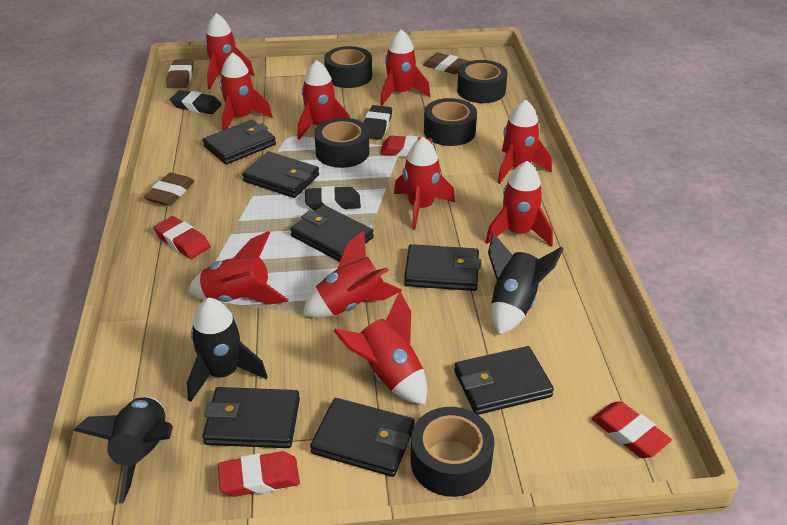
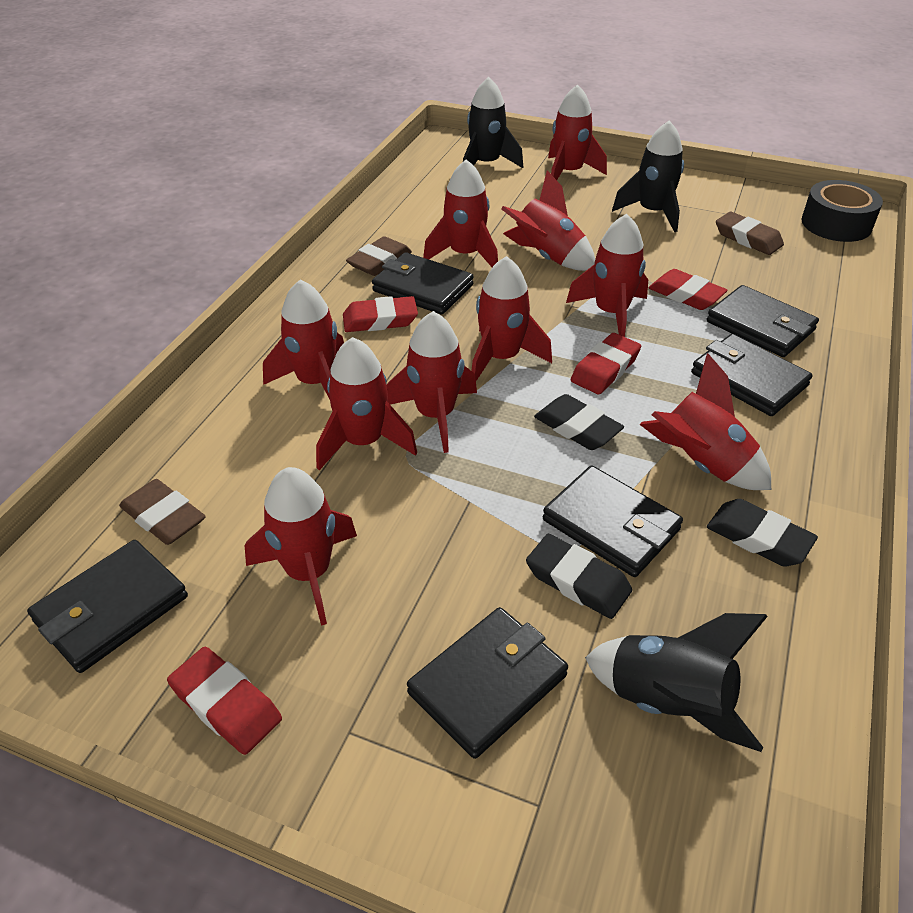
black tape: [314,118,369,168] [324,46,372,88] [411,407,494,497] [424,98,477,146] [457,60,507,103] = 5 -> [801,180,883,242] = 1
black wallet: [202,387,300,448] [203,120,276,164] [242,151,319,198] [290,205,374,262] [310,398,415,477] [404,244,481,291] [454,346,554,415] = 7 -> [27,540,188,673] [372,252,474,314] [407,607,568,759] [543,465,683,577] [691,334,813,416] [707,285,819,357] = 6

